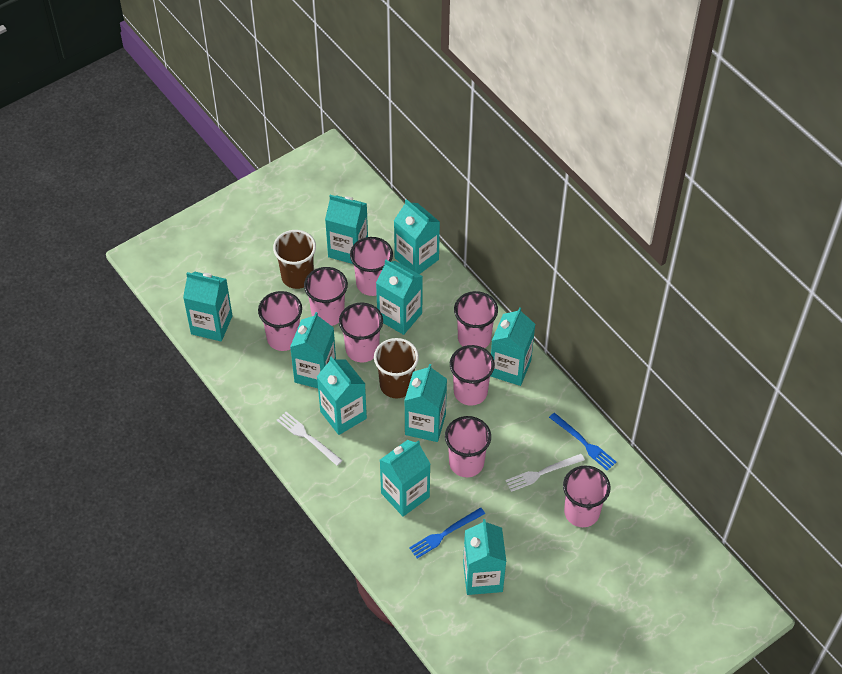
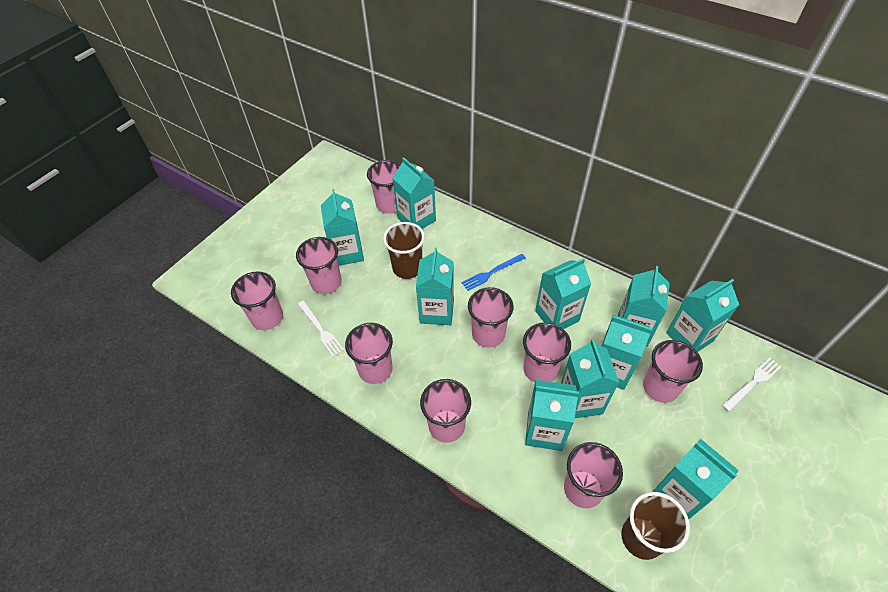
blue fork: [409,507,485,558] [549,413,616,471] = 2 -> [461,254,526,291] = 1
pink cup: [258,291,302,351] [304,267,348,326] [339,303,383,362] [350,237,393,296] [445,416,491,477] [450,345,495,406] [454,291,498,348] [563,465,611,527] = 8 -> [231,271,283,330] [296,237,342,294] [345,323,393,384] [367,160,401,214] [420,379,471,443] [468,287,514,348] [523,322,571,383] [564,442,623,508] [643,340,703,403] = 9

